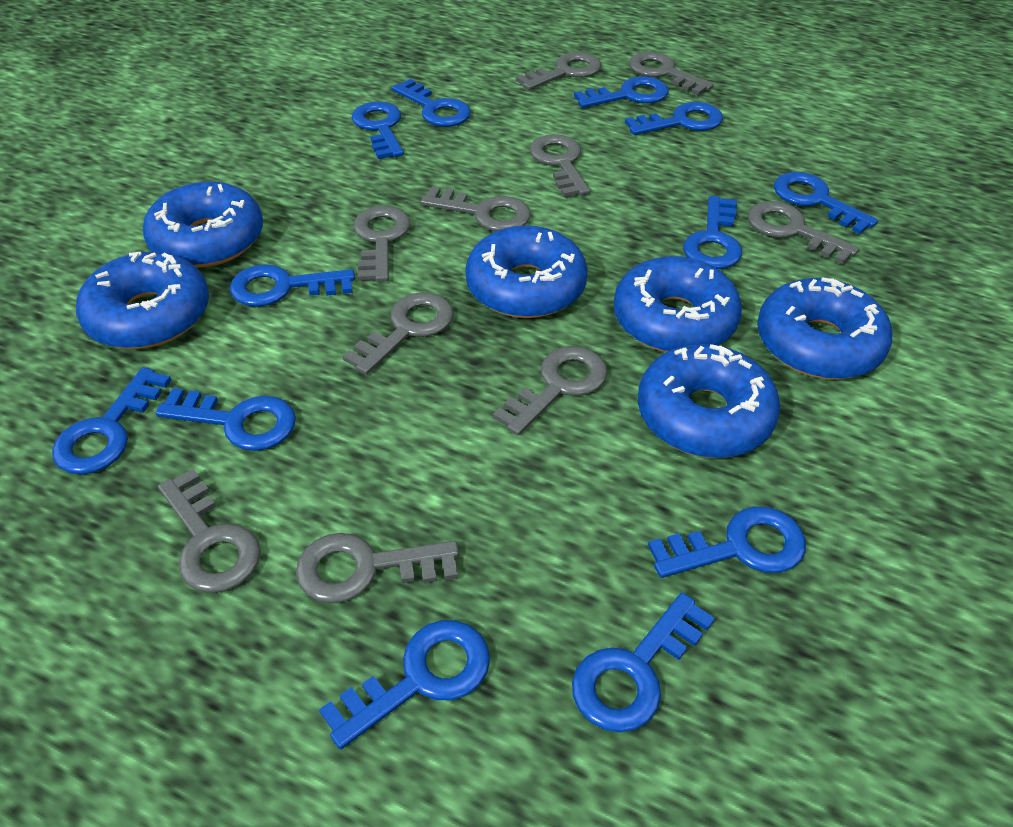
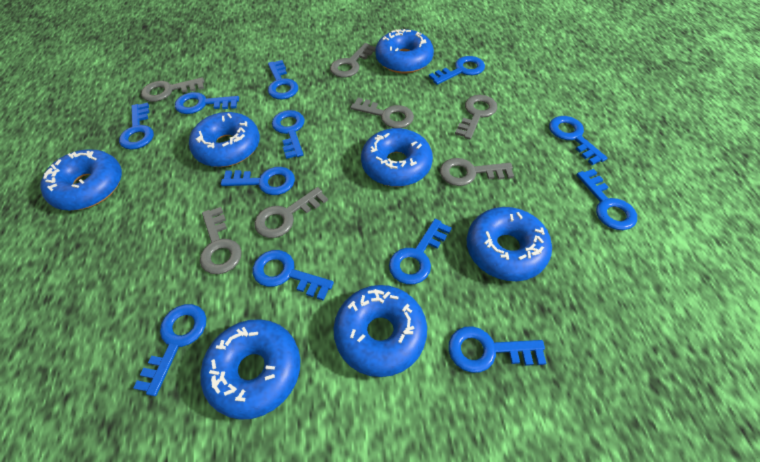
blue donut: [76,252,209,349] [143,182,263,268] [465,225,588,318] [614,256,742,352] [638,344,780,458] [757,277,892,379] = 6 -> [40,149,122,211] [189,112,260,167] [200,319,300,420] [333,285,427,377] [361,128,433,187] [375,29,434,73] [467,207,552,281] = 7
grey key: [158,469,261,593] [296,533,459,603] [343,292,454,375] [354,206,410,282] [421,186,531,231] [493,346,608,436] [516,52,602,90] [530,134,590,197] [629,52,714,96] [748,201,859,264] = 10 -> [141,77,204,102] [200,207,241,274] [254,187,328,238] [330,43,376,78] [350,98,414,128] [440,158,514,186] [455,95,497,139] = 7

